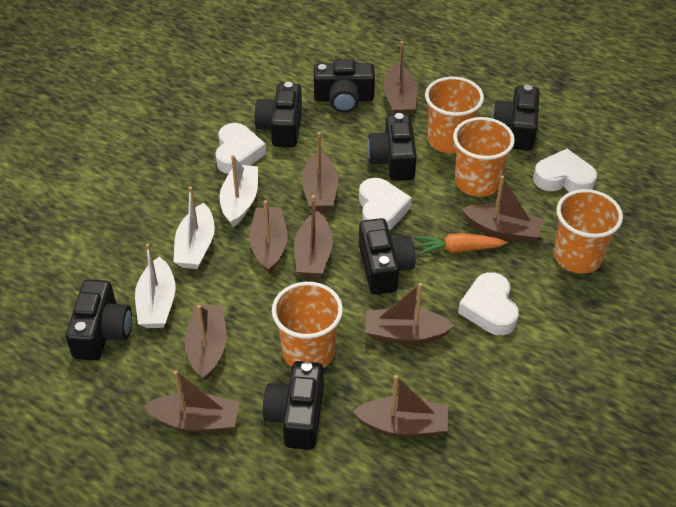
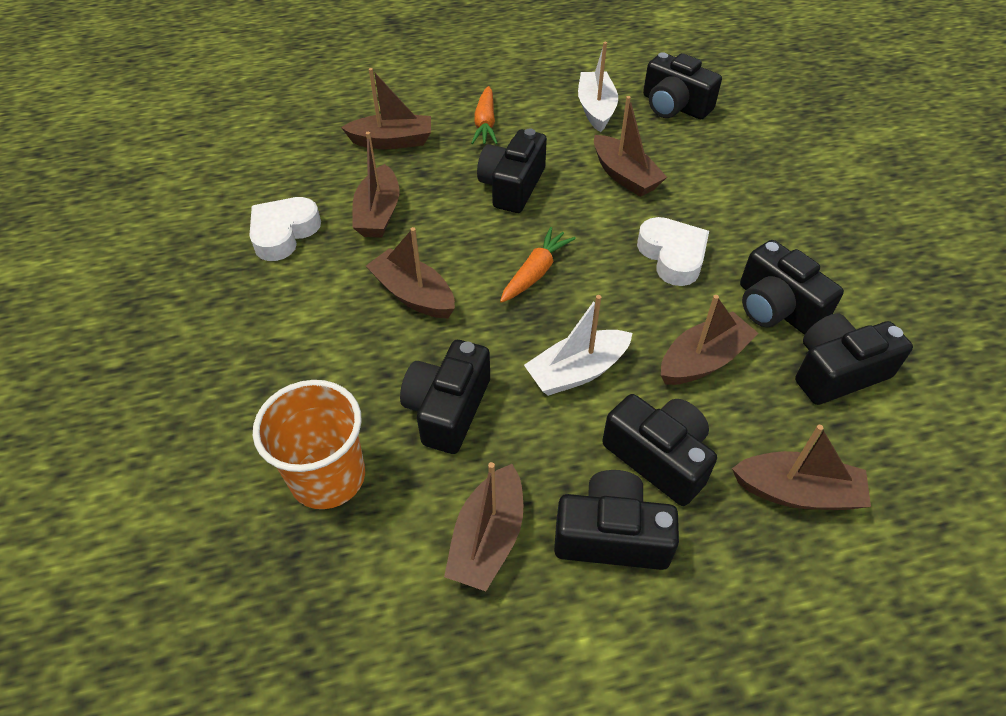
brown boat: [144,370,240,433] [185,305,227,381] [249,200,288,274] [294,195,333,278] [302,132,338,212] [352,375,448,437] [365,283,455,345] [384,41,417,115] [462,175,544,243] = 9 -> [341,68,431,149] [352,132,400,238] [366,227,455,318] [444,462,523,591] [594,96,667,197] [661,295,759,385] [732,425,871,510] = 7
orange carrot: [416,233,508,255] = 1 -> [471,86,498,144] [500,227,576,303] = 2
orange cup: [272,282,343,368] [425,77,484,153] [453,117,515,197] [554,189,623,274] = 4 -> [253,380,365,509] = 1
white boat: [135,243,176,328] [173,186,215,269] [220,155,258,227] = 3 -> [524,295,633,396] [578,42,618,132] = 2
white heart: [215,123,266,174] [359,178,412,230] [458,272,519,335] [533,149,597,192] = 4 -> [249,197,321,261] [637,217,709,286] = 2

